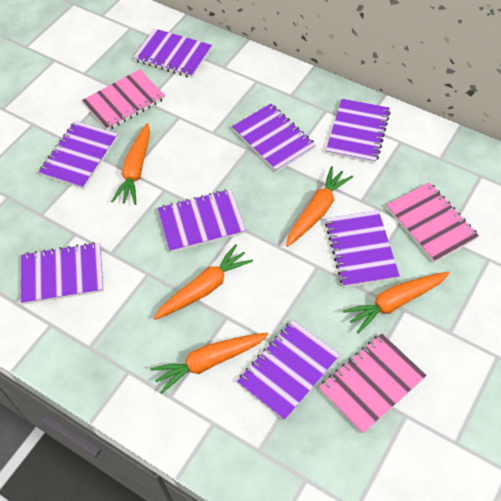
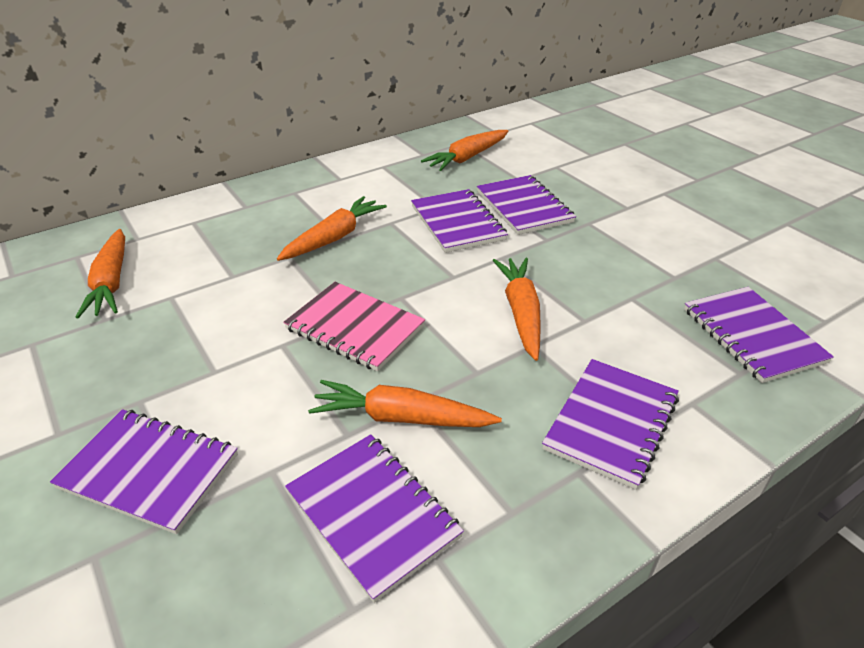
pink notebook: [82,69,165,130] [319,333,427,434] [387,182,479,263] = 3 -> [283,282,425,372] = 1
purple notebook: [21,242,104,305] [39,121,118,189] [133,28,212,78] [158,189,246,253] [232,103,316,172] [237,320,340,421] [325,210,400,287] [326,99,391,163] = 8 -> [50,409,238,534] [285,434,464,603] [411,189,508,253] [477,175,576,235] [542,359,679,490] [684,287,834,383] = 6

